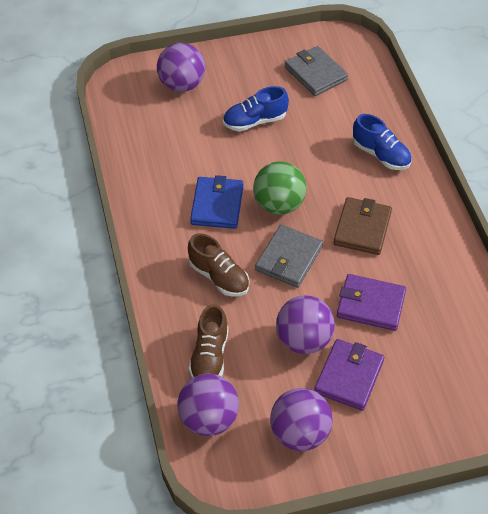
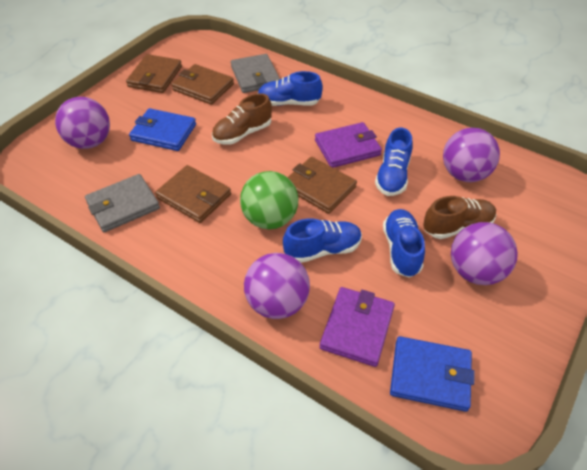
blue shoe: [223,86,289,132] [353,114,411,170] = 2 -> [258,71,323,106] [283,218,362,263] [375,128,412,196] [383,209,425,277] = 4
blue wallet: [190,175,243,229] = 1 -> [129,108,196,151] [390,336,475,412] = 2
brown wallet: [334,197,392,255] = 1 -> [126,54,182,93] [155,165,231,223] [171,64,234,105] [287,157,357,214] = 4

